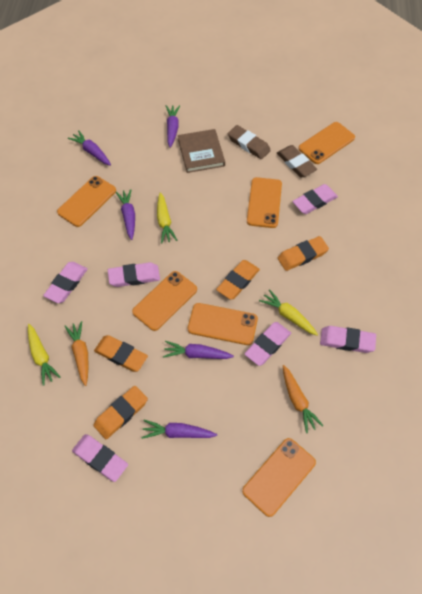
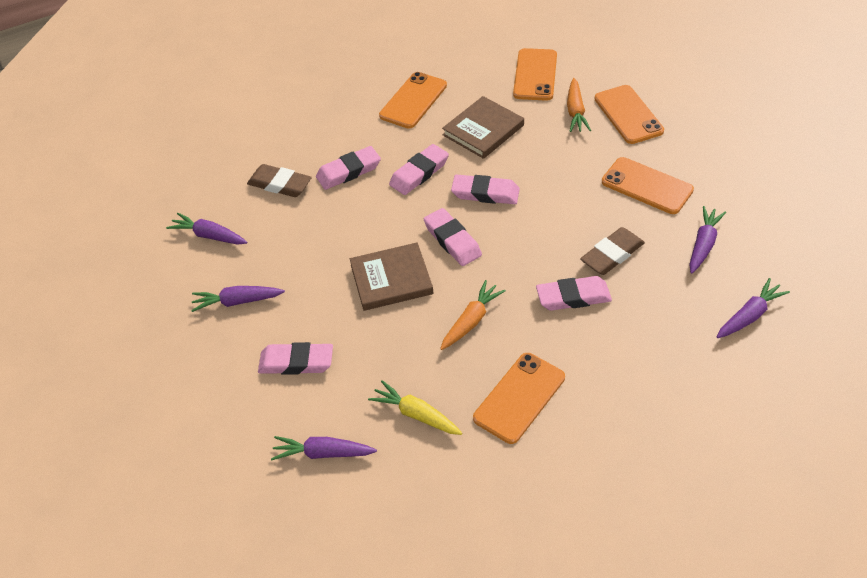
brown book: [178,129,225,173] = 1 -> [350,243,434,311] [442,96,524,159] = 2
orange eraser: [93,386,148,439] [94,335,148,372] [216,260,260,300] [278,236,329,271] = 4 -> none = 0
orange phone: [57,176,116,227] [132,271,197,331] [188,303,258,345] [242,438,316,517] [247,177,282,228] [298,122,355,164] = 6 -> [379,72,447,129] [473,353,565,444] [513,48,557,101] [594,85,664,144] [602,157,694,214] = 5
yellow carrot: [28,324,61,386] [157,192,177,243] [259,289,318,335] = 3 -> [368,380,462,435] = 1

